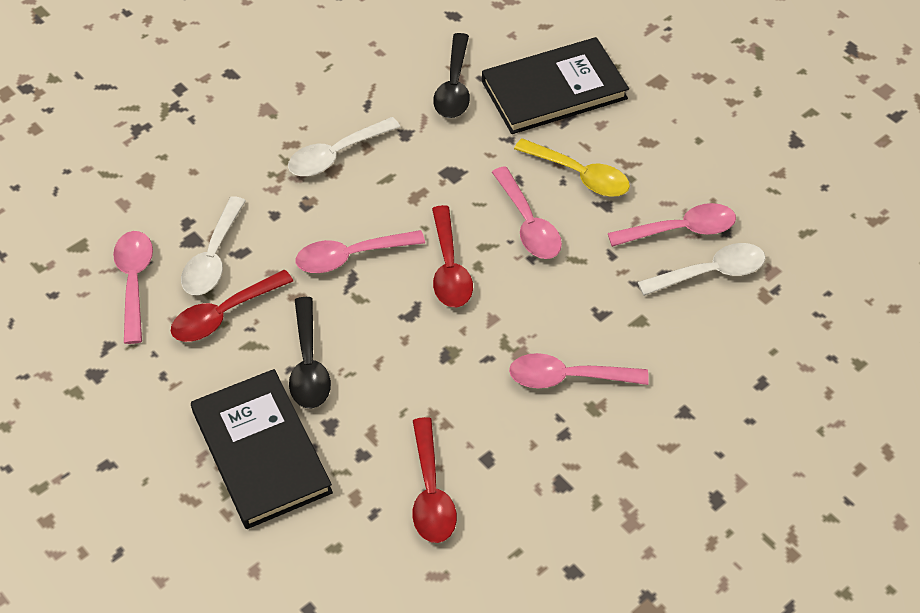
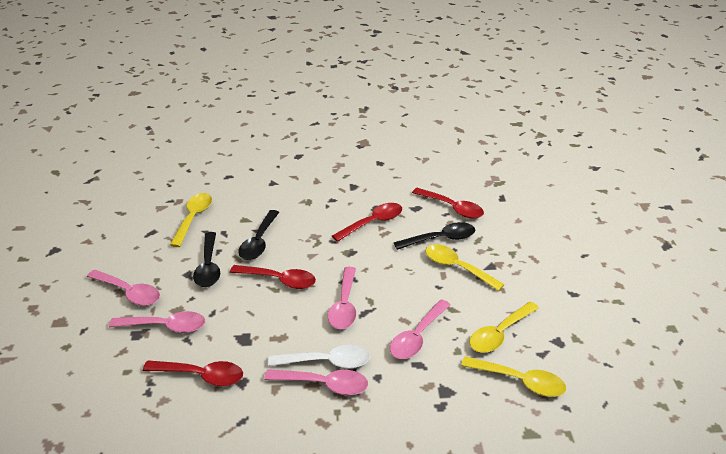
black book: [191,369,333,529] [482,37,629,134] = 2 -> none = 0
black spoon: [289,297,331,409] [433,33,470,118] = 2 -> [193,232,220,287] [239,210,279,260] [394,222,475,250] = 3
red spoon: [171,270,293,342] [412,417,457,543] [432,205,473,307] = 3 -> [143,360,243,386] [230,265,316,289] [332,203,402,242] [412,188,484,218] = 4
white spoon: [181,196,246,295] [288,117,400,176] [638,243,766,296] = 3 -> [268,345,370,368] = 1
yellow spoon: [514,138,630,197] = 1 -> [170,193,212,247] [425,244,505,291] [461,356,566,397] [469,302,539,353] = 4

